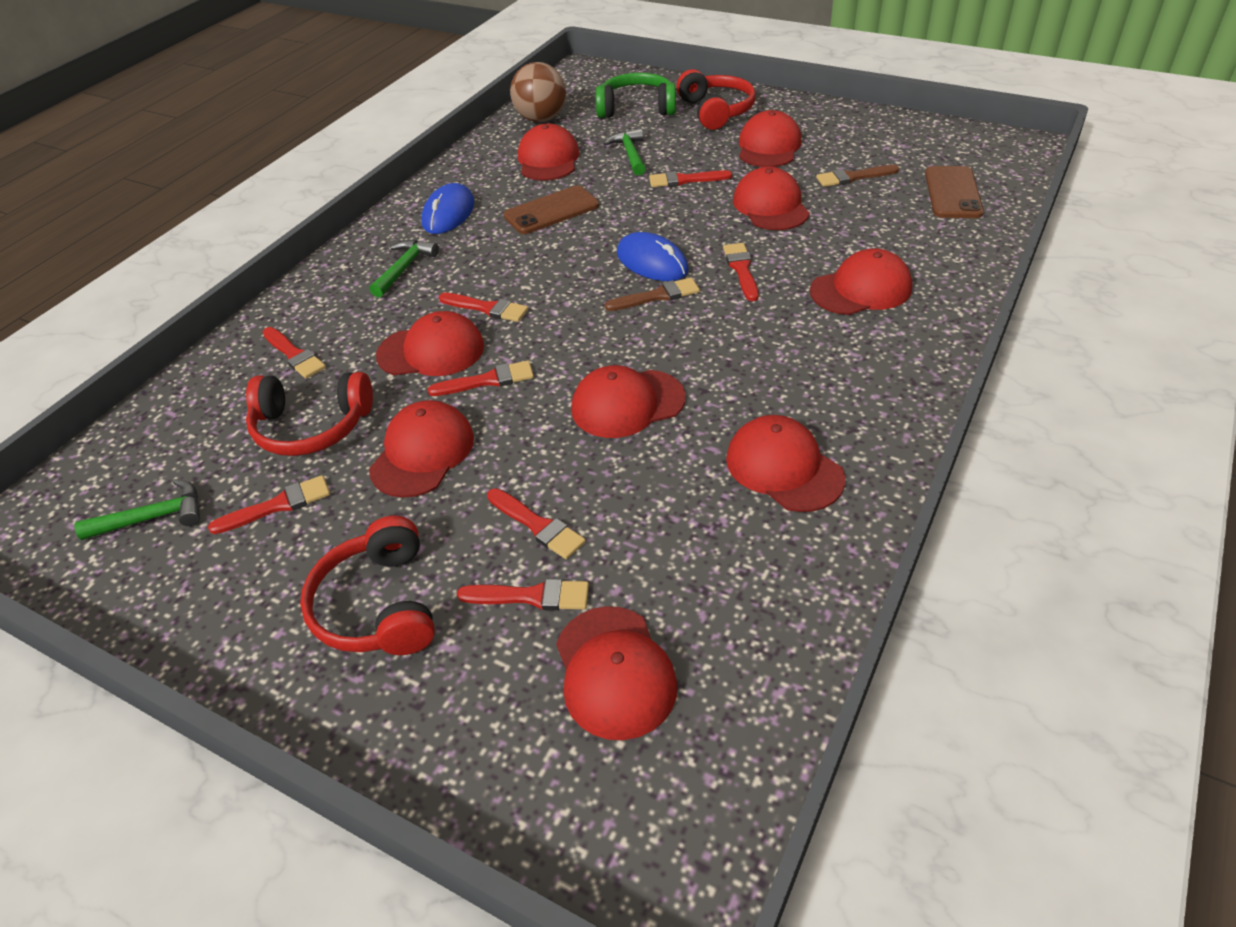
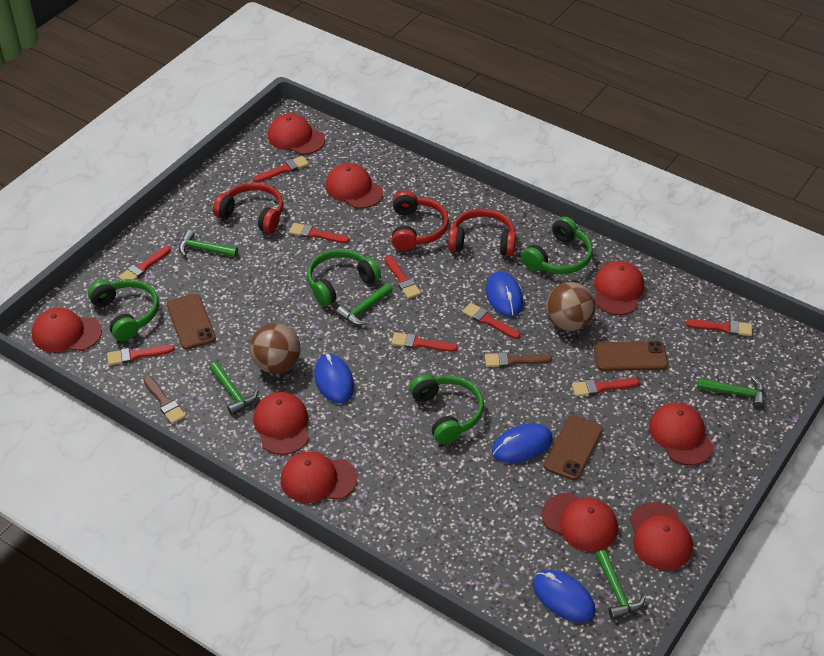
blue mouse: [421,183,474,234] [617,232,689,281] = 2 -> [314,354,354,403] [486,271,523,317] [492,423,552,463] [533,570,596,623] = 4
brown ball: [510,62,566,122] = 1 -> [250,323,301,374] [546,282,595,331] = 2
brown phone: [504,186,599,234] [925,166,984,218] = 2 -> [167,294,216,350] [544,415,603,480] [594,341,668,371] = 3
green hammer: [74,479,200,540] [370,240,439,298] [604,128,646,176] = 3 -> [179,230,238,257] [209,362,258,415] [336,283,393,325] [596,550,646,620] [697,377,764,409] = 5
green headphones: [596,73,676,118] = 1 -> [88,279,159,341] [307,249,381,307] [409,374,484,444] [522,216,593,274] = 4
red brush: [208,475,330,534] [263,327,326,379] [428,361,534,396] [439,293,528,322] [457,579,589,610] [487,488,586,559] [649,170,732,187] [723,243,759,301] = 8 -> [107,345,175,365] [118,246,171,280] [253,156,309,182] [289,223,349,243] [385,255,421,299] [391,332,458,352] [462,303,520,339] [572,378,640,397] [686,319,752,336] = 9

